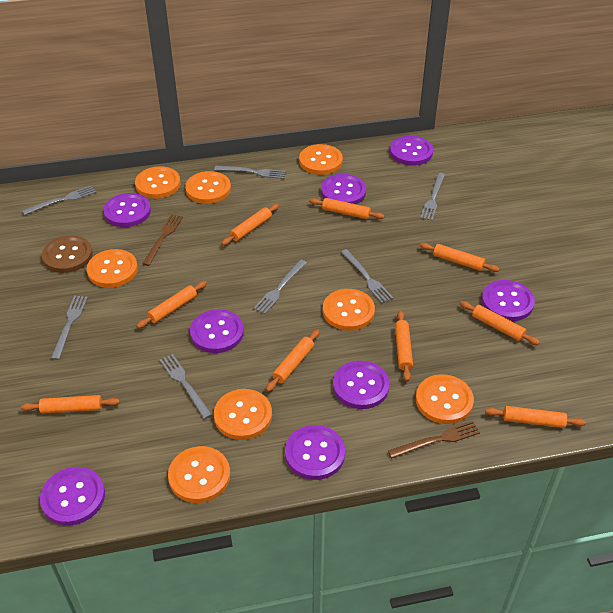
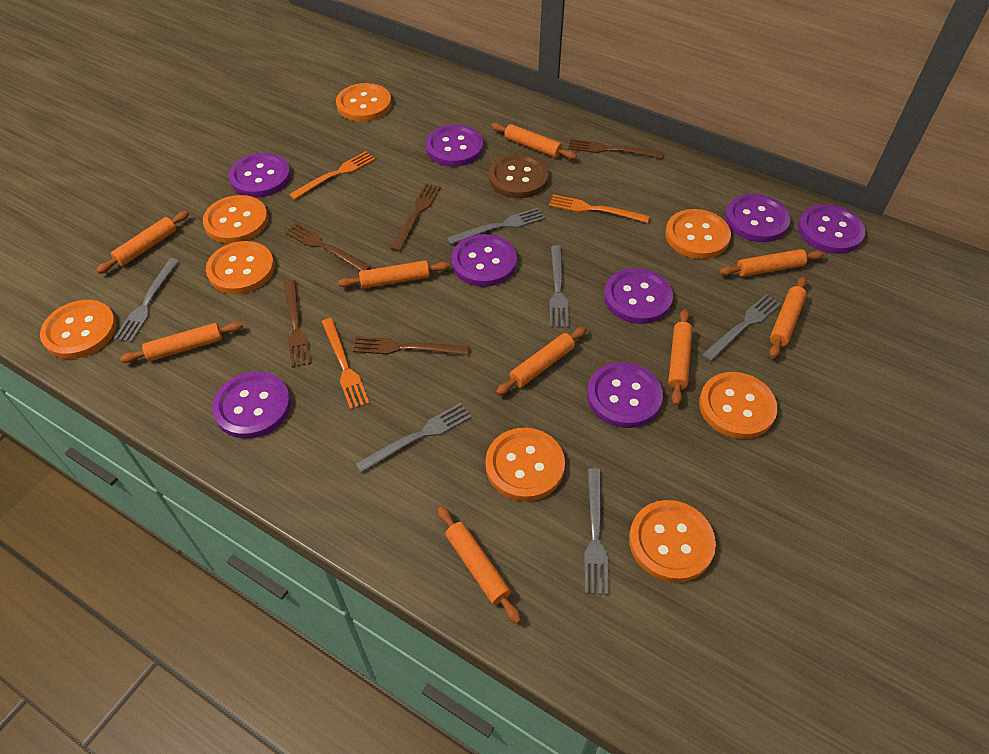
brown fork: [142,214,183,266] [388,421,480,458] = 2 -> [284,280,311,368] [285,223,371,271] [353,336,469,355] [391,183,441,252] [568,139,663,158] = 5
grey fork: [22,185,96,215] [51,296,88,360] [160,354,212,419] [214,166,286,179] [254,259,307,314] [341,249,393,303] [420,173,445,221] = 7 -> [114,258,179,343] [355,403,472,473] [447,208,545,245] [549,245,569,328] [584,468,609,595] [702,294,781,362] = 6
orange fork: none = 0 -> [289,151,375,200] [322,318,370,410] [549,194,650,223] = 3

